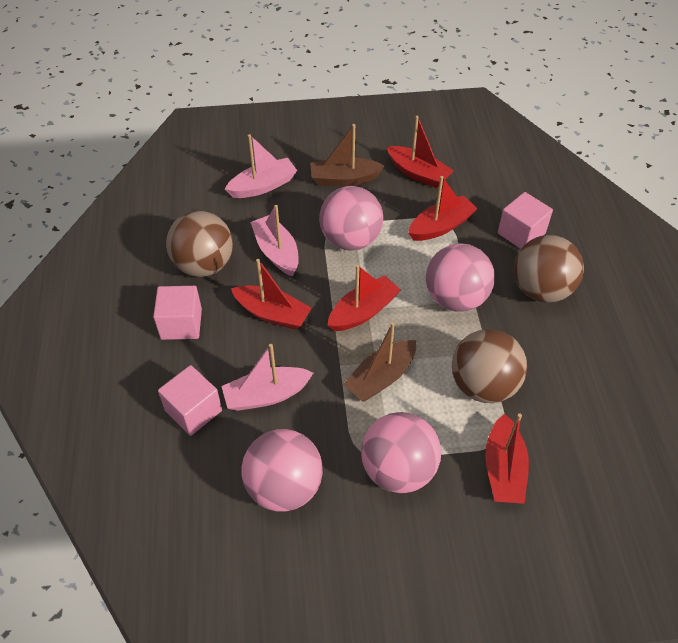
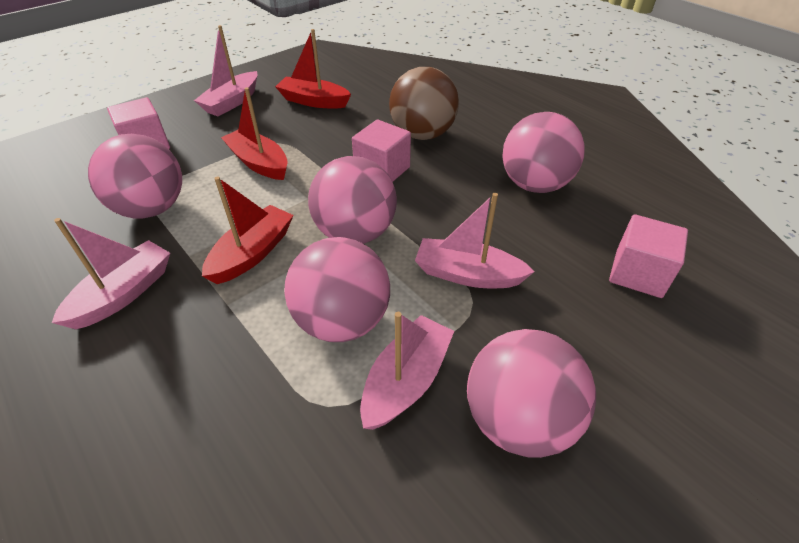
brown ball: [166,211,233,277] [452,329,527,403] [514,235,584,303] = 3 -> [389,67,459,140] = 1
brown boat: [310,124,385,186] [343,322,416,402] = 2 -> none = 0
pink ball: [242,429,323,512] [319,186,383,251] [361,412,441,493] [426,243,495,312] = 4 -> [88,134,182,219] [284,237,390,342] [308,156,397,244] [467,329,596,458] [502,112,585,193] = 5
pink boat: [221,344,313,411] [225,134,297,198] [250,205,299,276] = 3 -> [52,218,170,329] [194,25,257,116] [360,312,454,430] [415,193,535,288] = 4
red boat: [231,259,312,330] [327,265,401,331] [387,116,454,188] [408,176,478,241] [485,414,529,504] = 5 -> [202,177,294,284] [221,87,287,180] [275,29,351,109] = 3

